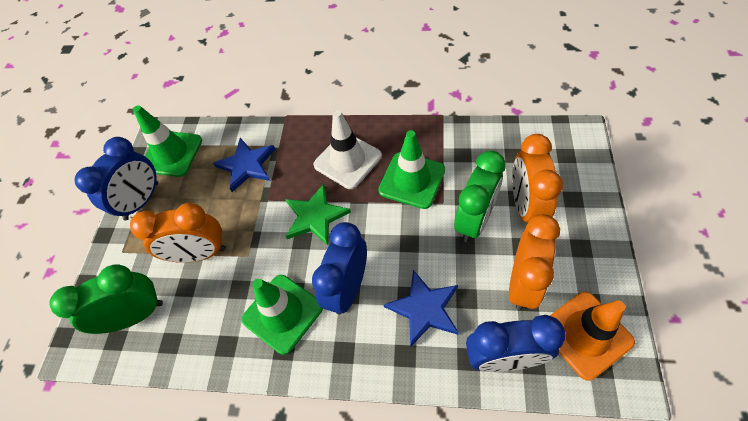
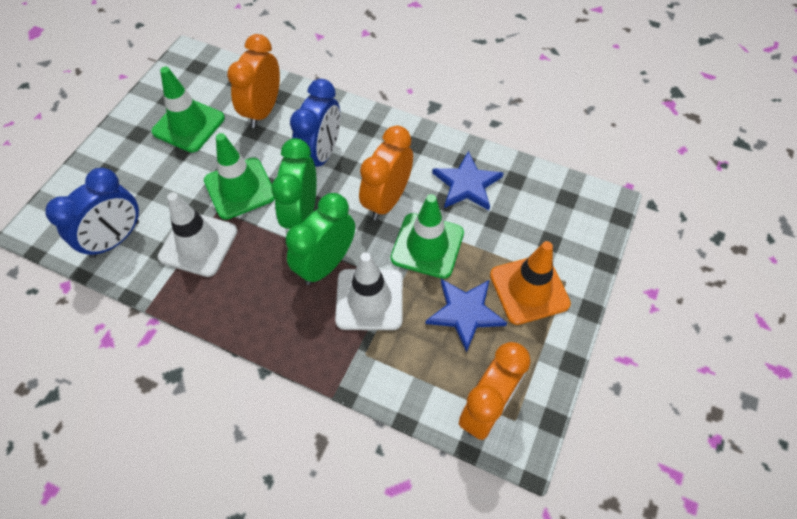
blue clock: [75,137,158,220] [312,222,367,314] [466,315,566,372] = 3 -> [45,168,139,258] [290,79,340,167] = 2
green star: [285,184,351,245] = 1 -> none = 0
white traffic cone: [313,110,382,189] = 1 -> [158,192,238,277] [335,252,403,330] = 2

